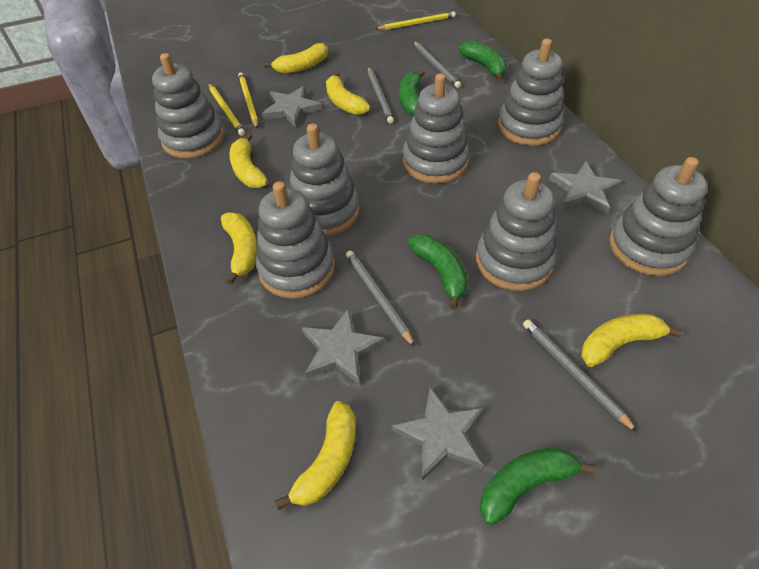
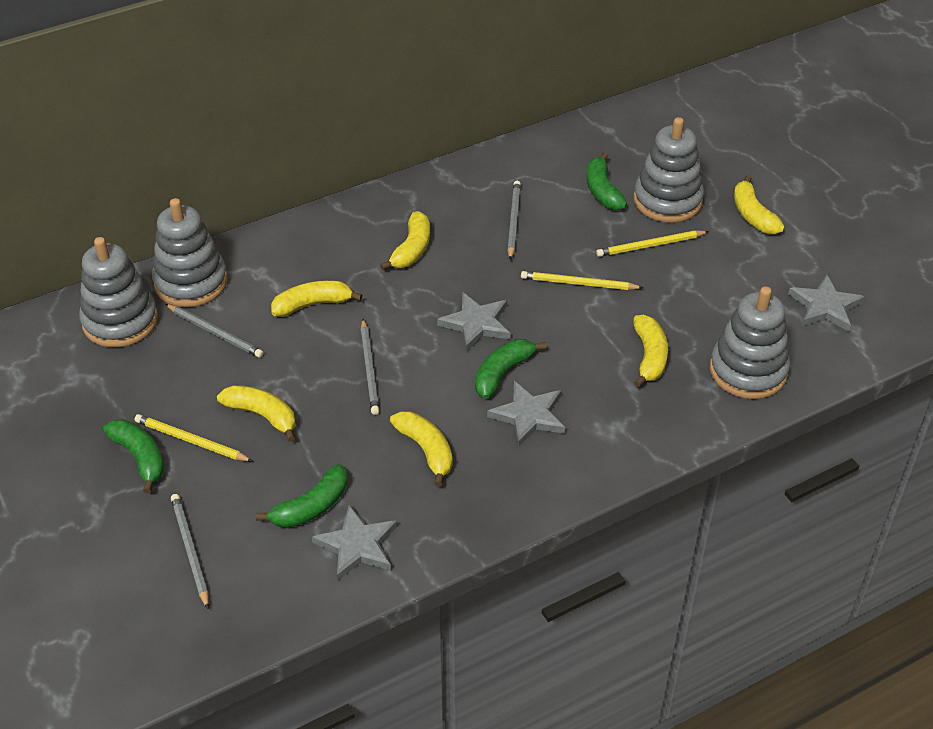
grey stacking toy: [152,53,224,159] [256,181,335,299] [289,123,360,237] [403,73,470,183] [476,172,557,291] [498,38,564,146] [609,157,708,276] = 7 -> [79,237,158,347] [152,198,228,307] [634,117,704,223] [710,286,790,399] = 4

